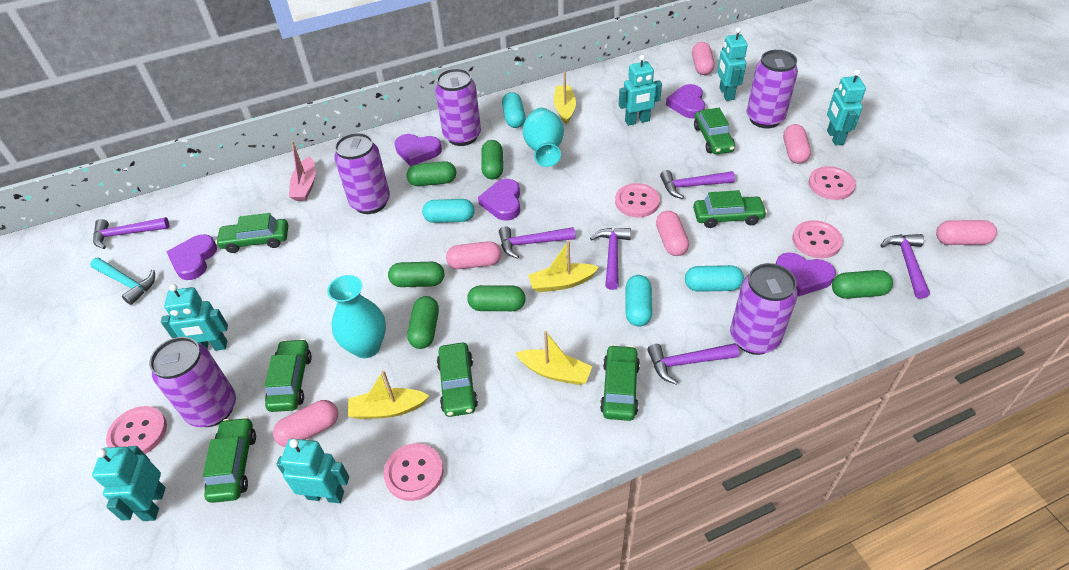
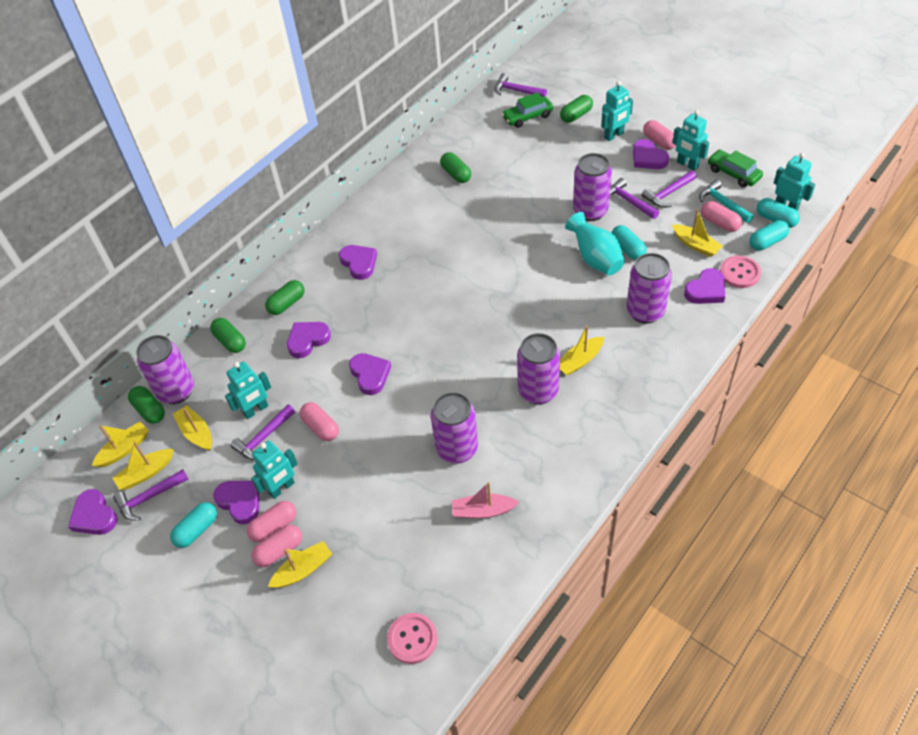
green capsule: [388,262,444,287] [407,161,456,186] [407,296,439,349] [467,285,526,311] [481,140,503,179] [832,270,893,299] = 6 -> [128,386,165,424] [210,318,246,353] [265,280,304,315] [440,152,471,183] [560,95,593,123] = 5
green car: [203,417,256,503] [215,213,288,253] [265,339,312,412] [437,343,478,417] [600,345,640,421] [693,190,767,228] [694,108,735,154] = 7 -> [502,92,553,128] [708,150,763,187] = 2
pink button: [106,406,167,454] [384,443,443,501] [615,183,660,217] [792,220,843,258] [808,166,856,200] = 5 -> [387,613,437,664] [720,256,761,288] = 2
pink capsule: [273,400,338,447] [446,241,501,269] [656,211,689,256] [692,42,714,75] [783,124,811,164] [936,220,997,245] = 6 -> [247,501,297,542] [251,525,302,567] [300,402,339,441] [643,120,676,150] [701,201,742,232] = 5
purple hammer: [93,217,170,249] [499,226,575,259] [590,228,631,290] [647,343,739,385] [660,170,735,199] [880,234,930,299] = 6 -> [113,469,189,521] [230,404,295,460] [495,73,547,97] [609,178,659,219] [642,170,697,208] = 5
purple heart: [167,234,217,280] [394,134,442,166] [478,179,520,221] [666,84,705,119] [776,252,836,297] = 5 -> [68,489,118,535] [213,481,259,524] [287,322,331,358] [339,245,377,280] [349,353,391,395] [633,139,669,169] [684,268,725,304] = 7
turquoise robot: [92,446,166,521] [161,284,228,351] [276,439,349,503] [619,55,662,126] [717,28,748,101] [827,70,866,145] = 6 -> [225,361,271,419] [251,441,298,499] [601,81,633,141] [672,110,709,171] [774,153,815,211] = 5
turquoise vase: [327,275,386,358] [523,108,564,167] = 2 -> [565,212,625,275] = 1
yellow boat: [348,370,429,419] [516,331,592,385] [528,241,599,292] [554,72,576,124] = 4 -> [92,421,149,468] [112,441,174,490] [173,405,212,451] [268,541,332,588] [560,326,604,376] [672,209,723,257] = 6

